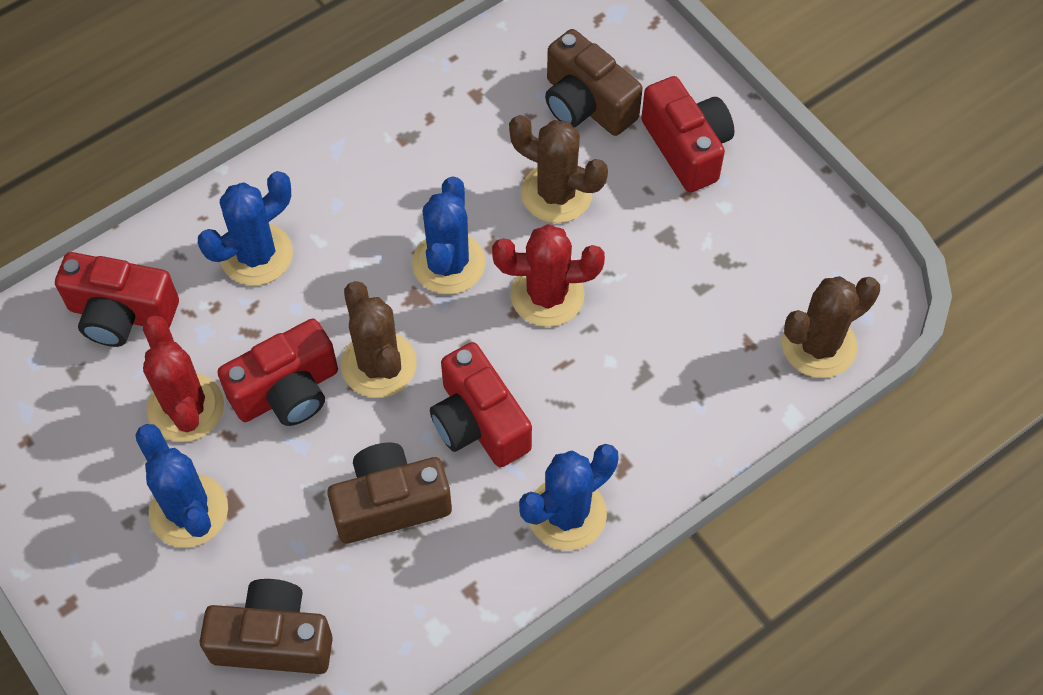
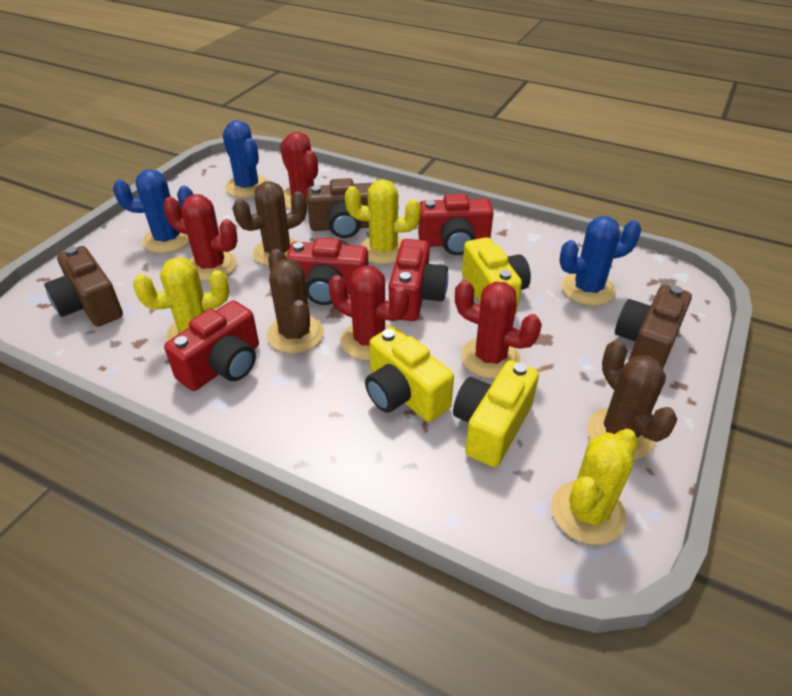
blue cactus: [135,424,228,548] [198,171,293,286] [412,176,485,294] [519,444,619,550] = 4 -> [113,169,193,253] [222,120,268,198] [559,216,641,306] = 3
red cactus: [143,315,224,442] [492,224,605,327] = 2 -> [163,194,238,281] [280,132,318,210] [329,265,409,361] [455,280,542,379] = 4
yellow cactus: none = 0 -> [133,257,229,341] [345,179,421,264] [551,429,638,545] = 3
yellow camera: none = 0 -> [365,327,454,422] [453,360,539,467] [462,237,531,314] = 3

